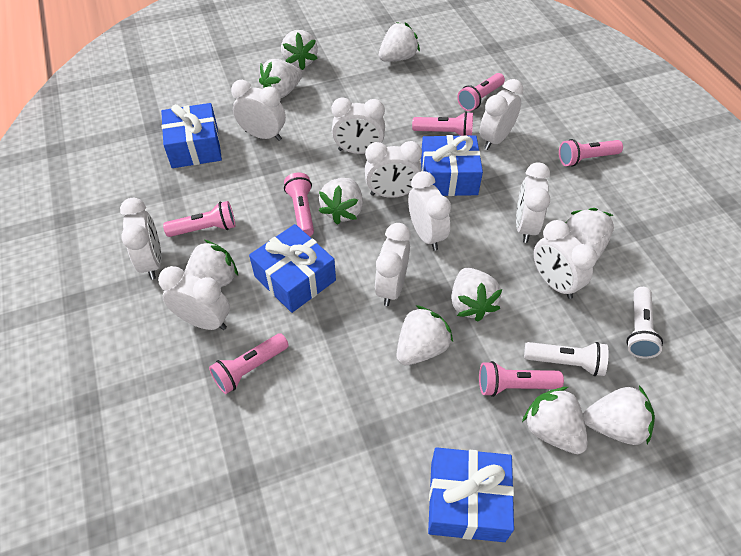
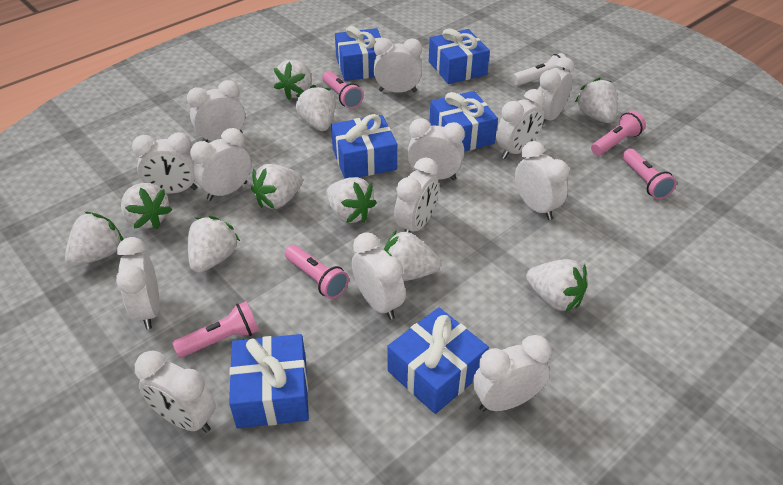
blue gift: [161,103,222,168] [249,224,336,313] [421,135,483,196] [428,447,514,542] = 4 -> [229,334,309,428] [331,114,397,179] [335,26,381,81] [387,307,489,414] [429,28,490,84] [429,91,498,151] = 6
pink flashlight: [163,201,235,237] [209,333,289,394] [284,172,314,237] [412,112,473,136] [457,73,505,111] [479,361,564,397] [559,139,623,166] = 7 -> [172,301,259,358] [285,245,349,299] [322,71,364,109] [591,111,646,156] [622,149,676,199] = 5
white clock: [120,198,162,280] [158,266,230,330] [231,80,286,141] [332,97,385,154] [365,141,422,198] [374,223,411,306] [408,171,451,251] [479,79,524,150] [516,162,550,243] [534,220,597,299] = 10 -> [116,237,160,329] [132,132,197,193] [135,350,216,433] [187,80,245,142] [190,128,251,201] [352,232,406,320] [374,38,422,93] [394,157,439,233] [407,118,465,180] [473,335,552,412] [496,89,545,159] [515,141,569,220] [534,57,574,126] = 13
white flashlight: [524,342,608,376] [626,287,663,359] = 2 -> [512,53,569,86] = 1

